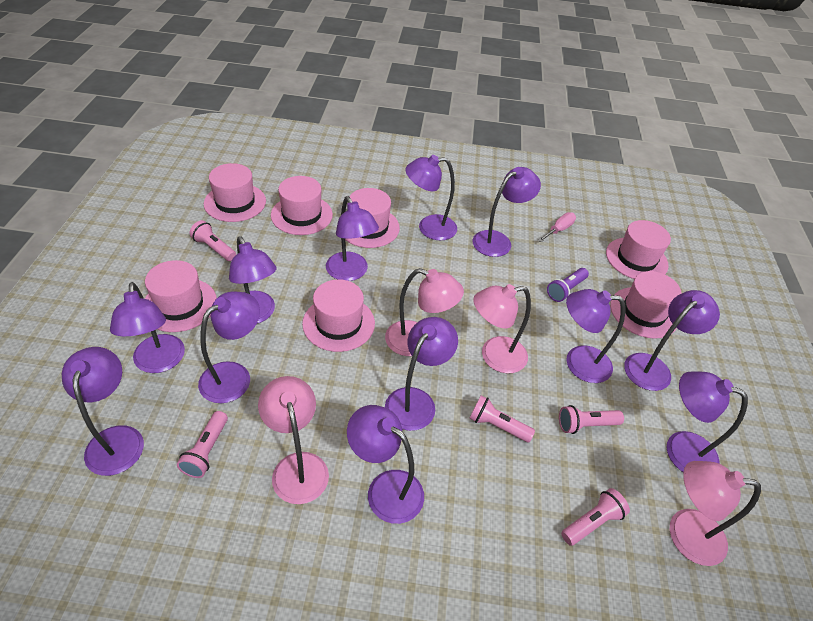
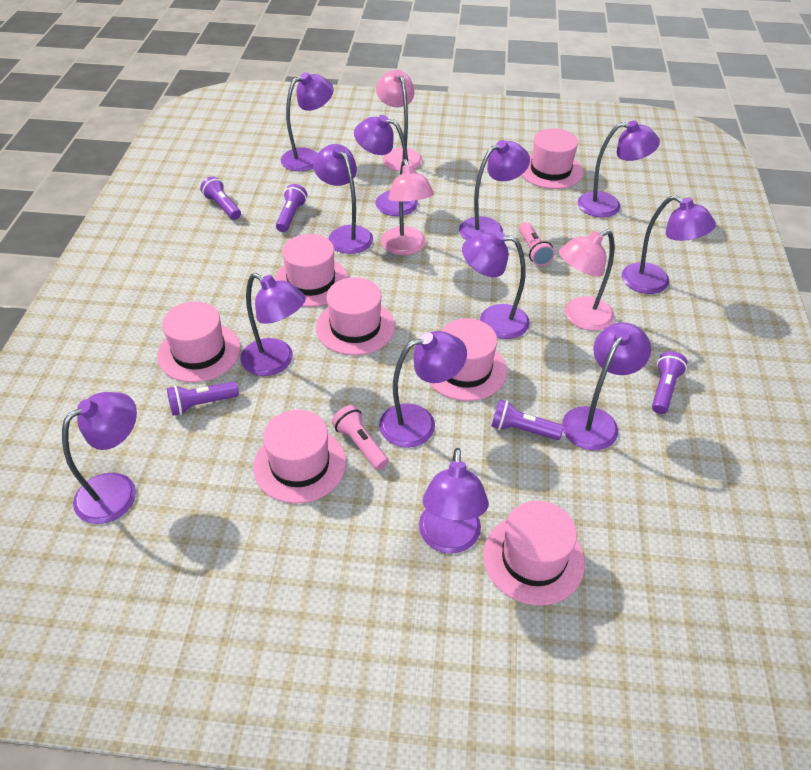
pink flashlight: [177,411,228,478] [190,220,236,261] [470,395,535,442] [559,405,624,434] [561,488,630,546] = 5 -> [332,405,389,470] [519,222,555,266] = 2
pink lamp: [258,376,329,504] [385,268,464,356] [473,284,531,373] [670,461,761,566] = 4 -> [376,70,422,171] [381,159,434,255] [559,230,614,331] = 3
pink screwdriver: [538,212,576,242] = 1 -> none = 0
purple flashlight: [547,268,589,302] = 1 -> [167,381,239,416] [200,176,241,220] [276,184,307,232] [491,399,564,440] [652,351,687,414] = 5

